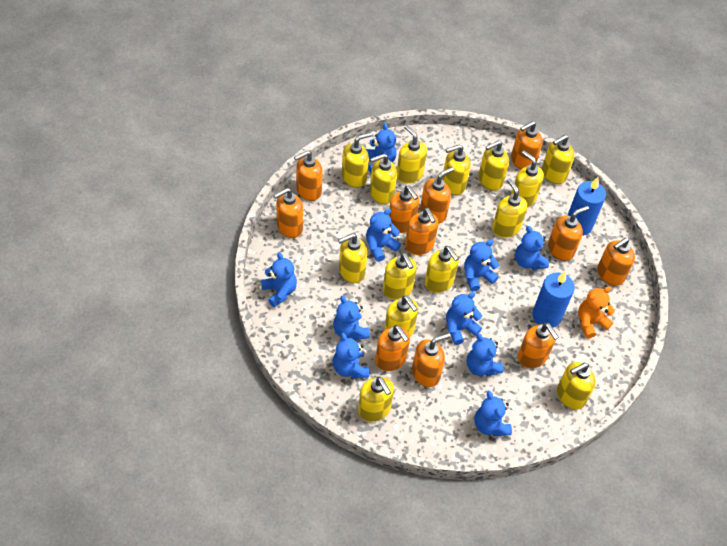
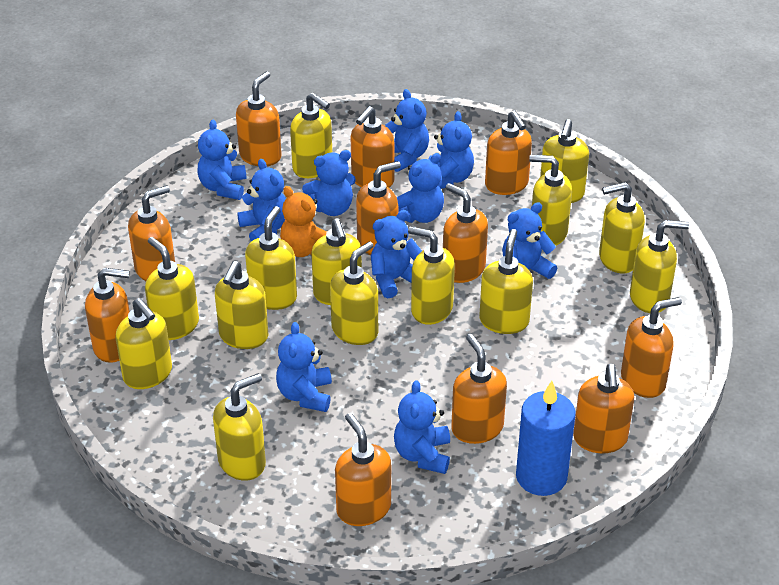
blue candle: [532,271,575,328] [567,177,606,236] = 2 -> [516,381,576,496] = 1

